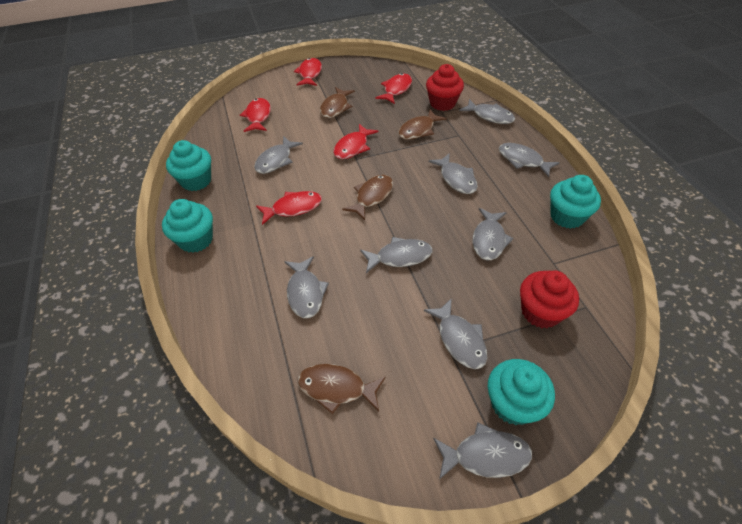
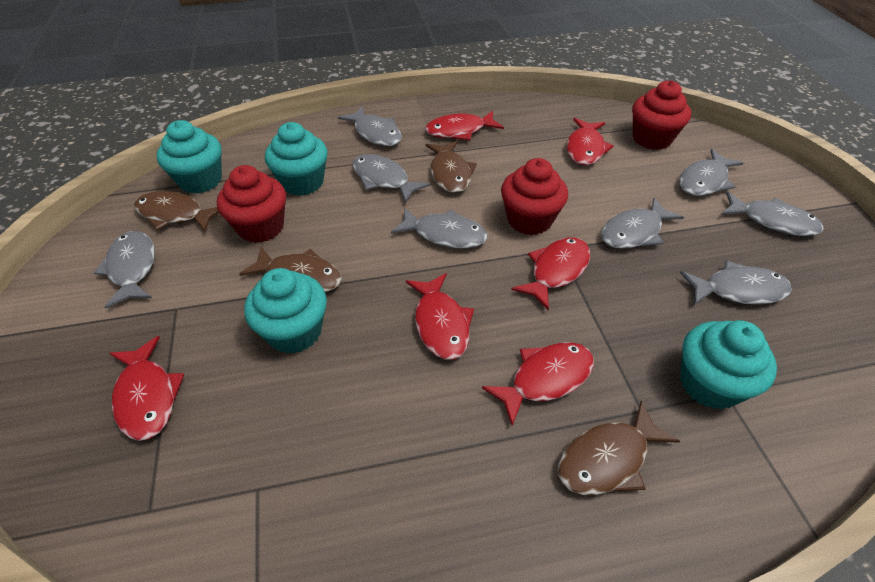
grey fish: [254,136,303,174] [284,256,329,318] [360,237,432,273] [424,298,487,369] [428,153,478,194] [433,422,532,480] [459,99,515,124] [473,208,513,260] [499,143,560,177] = 9 -> [94,231,155,309] [338,106,402,146] [352,154,430,203] [391,207,487,249] [601,197,684,249] [679,149,743,196] [680,261,792,305] [721,191,824,236] = 8
red cupcake: [426,64,464,111] [520,270,579,328] = 2 -> [217,165,286,243] [501,158,568,235] [632,80,691,150] = 3
red fish: [240,98,271,132] [256,191,322,225] [294,58,322,86] [333,124,379,159] [375,73,412,104] = 5 -> [109,336,184,441] [406,273,474,360] [425,111,504,140] [482,342,594,425] [511,237,590,311] [567,118,614,165] = 6

